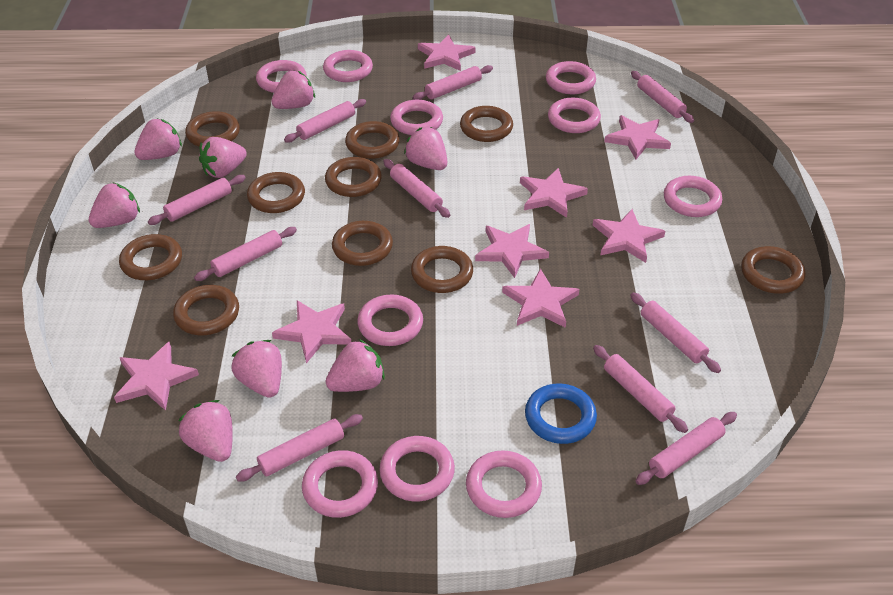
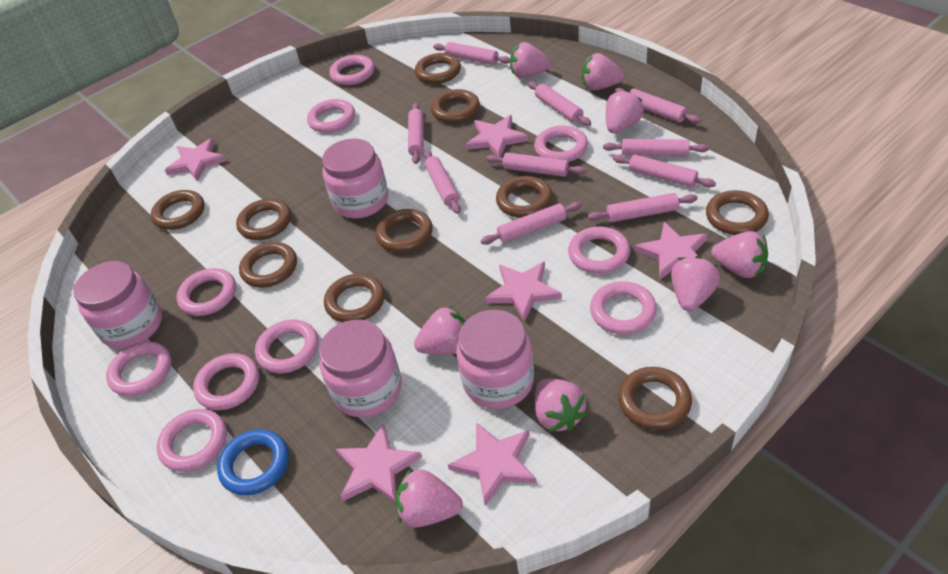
pink jar: none = 0 -> [74,261,162,349] [319,320,402,417] [322,138,388,218] [456,310,534,409] = 4
pink star: [114,342,199,411] [272,300,351,363] [418,34,476,71] [475,224,549,278] [502,268,579,328] [520,168,588,218] [593,209,665,263] [604,115,671,159] = 8 -> [165,138,227,182] [336,423,422,503] [448,422,537,506] [465,115,528,157] [485,261,562,322] [634,222,708,279] = 6

